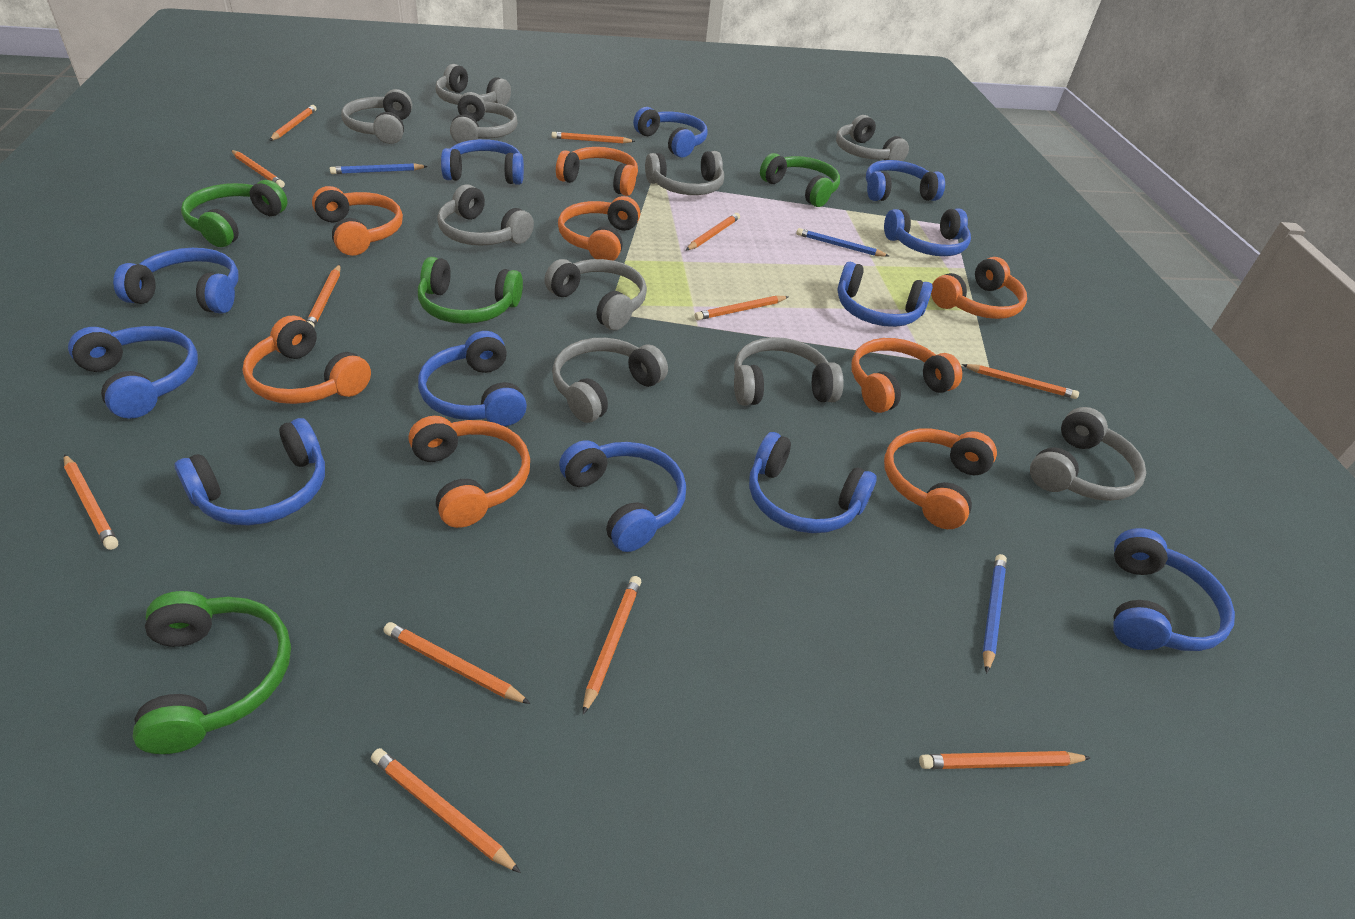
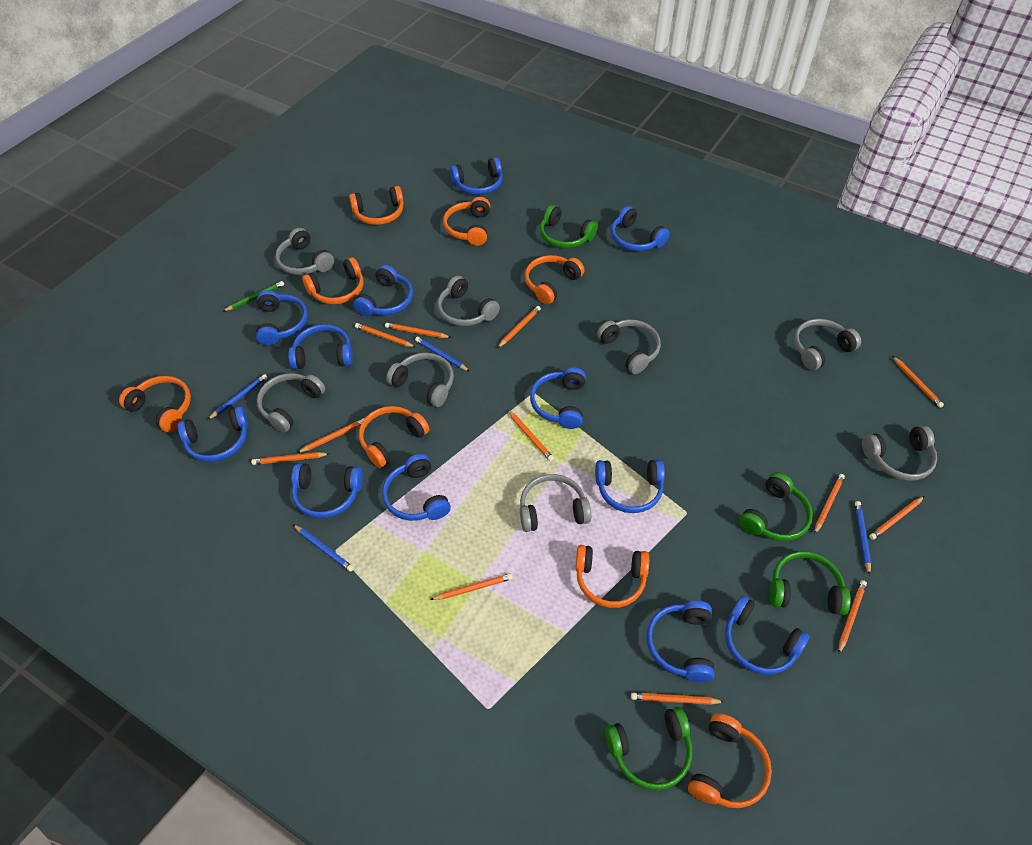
blue pencil: [330,163,428,174] [796,228,889,257] [982,554,1007,674] = 3 -> [207,374,268,420] [293,524,354,572] [415,337,469,371] [855,501,871,575] = 4
green pencil: none = 0 -> [222,281,284,312] = 1
grey headphones: [341,89,412,144] [436,64,511,105] [437,184,534,246] [450,92,517,143] [544,259,647,330] [552,338,668,423] [645,151,724,195] [734,337,844,406] [836,115,909,161] [1030,407,1146,501] = 10 -> [257,373,325,433] [275,228,334,275] [386,353,454,407] [437,276,500,326] [520,474,591,532] [597,319,661,374] [794,319,861,370] [862,426,937,481] = 8

